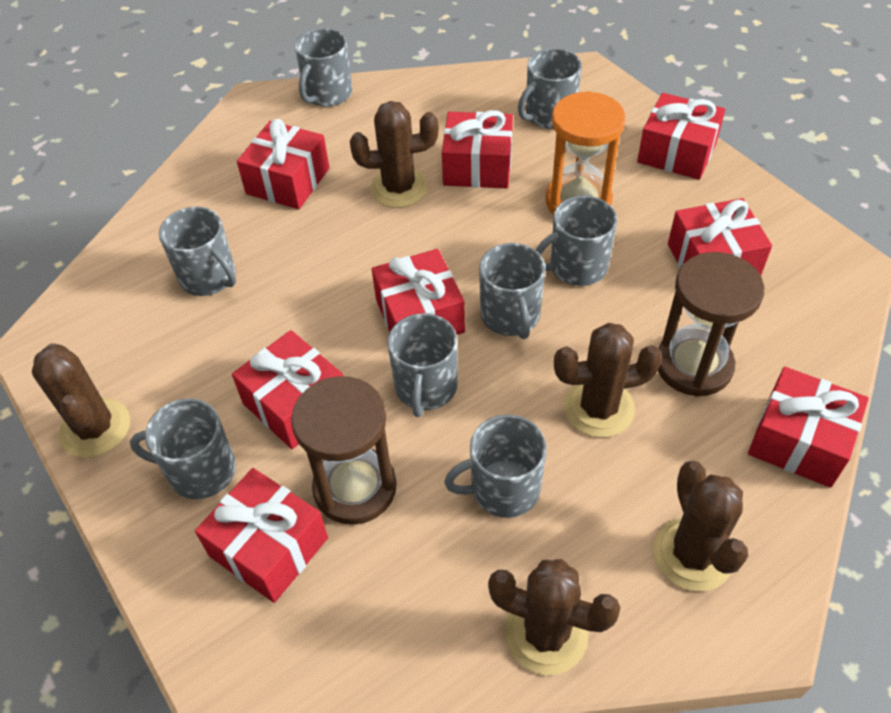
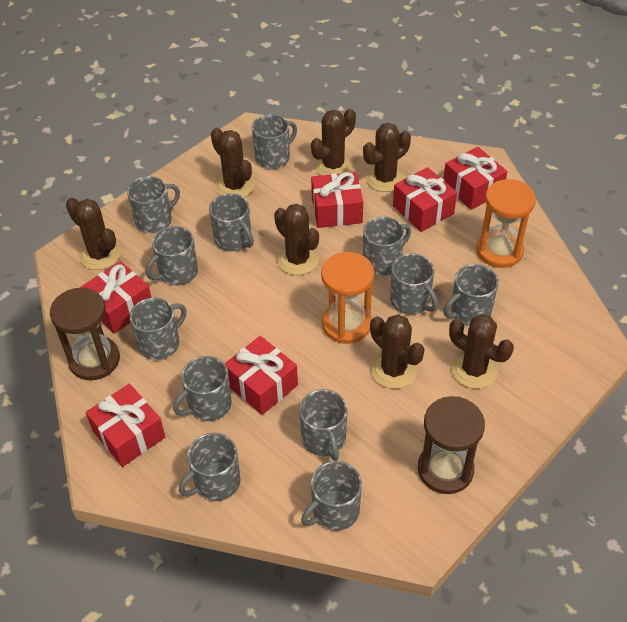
brown cactus: [32,343,130,458] [350,101,439,208] [488,559,621,675] [554,323,663,438] [653,461,748,591] = 5 -> [66,198,121,270] [211,128,254,197] [274,204,319,275] [311,109,356,175] [363,123,411,192] [370,315,424,389] [449,314,514,389] = 7
grey mug: [130,398,236,499] [159,207,236,296] [295,28,352,107] [388,313,457,417] [444,415,546,518] [479,243,545,339] [518,48,582,129] [536,196,617,286] = 8 -> [127,176,180,233] [129,298,186,360] [146,226,198,286] [173,356,232,421] [179,433,241,501] [209,193,254,251] [252,114,297,169] [299,389,347,461] [301,461,362,531] [363,216,411,276] [390,253,438,315] [444,264,499,326] = 12
orange hourglass: [545,91,626,215] = 1 -> [321,252,374,344] [476,179,536,268] = 2
red gift: [195,468,328,603] [232,330,343,449] [237,119,329,209] [372,249,465,335] [442,110,513,188] [637,93,725,180] [668,198,772,276] [748,367,869,488] = 8 -> [80,261,152,334] [86,384,165,467] [224,336,298,415] [311,172,363,228] [393,167,457,232] [444,147,507,210] = 6

